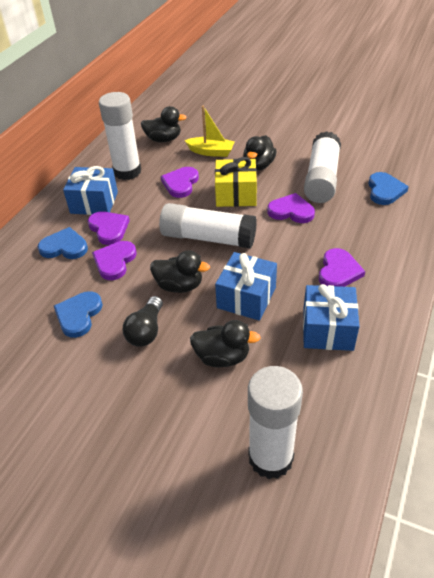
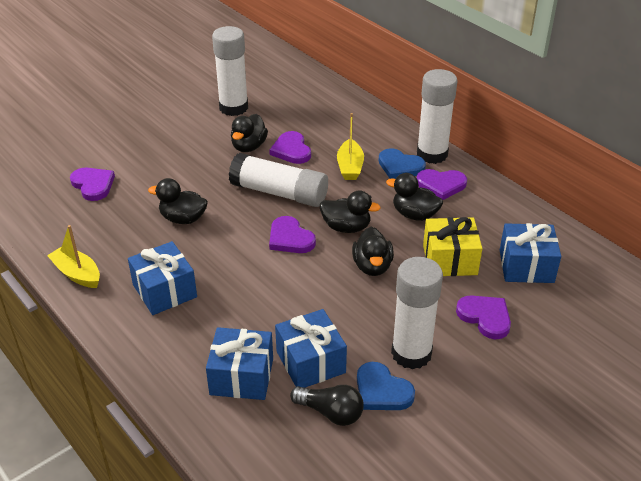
black duck: [141,106,187,142] [150,250,210,293] [190,320,261,367] [243,135,276,171] = 4 -> [148,178,208,224] [231,114,268,152] [320,190,381,233] [352,227,394,276] [386,173,443,221] = 5
blue gift: [63,166,118,215] [215,252,277,321] [303,284,360,351] = 3 -> [128,241,197,315] [206,327,273,400] [275,309,347,388] [500,223,561,283] = 4
blue heart: [38,227,88,259] [54,291,103,338] [368,172,409,205] = 3 -> [357,362,415,410] [378,148,426,179] = 2
yellow boat: [185,106,235,157] = 1 -> [47,225,100,288] [337,113,364,180] = 2

